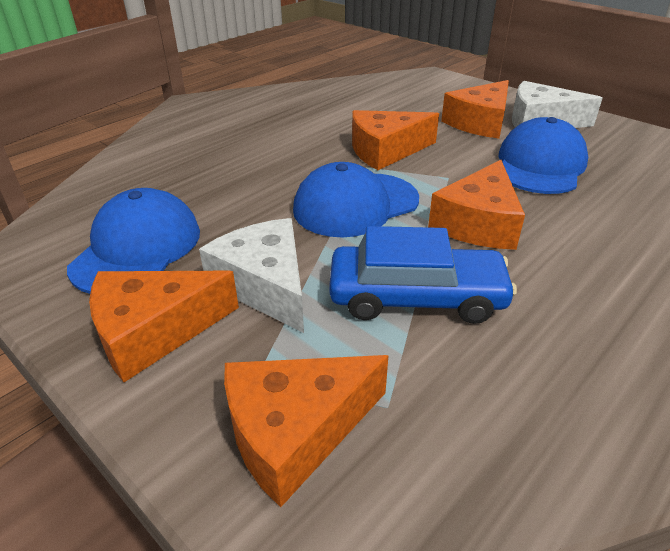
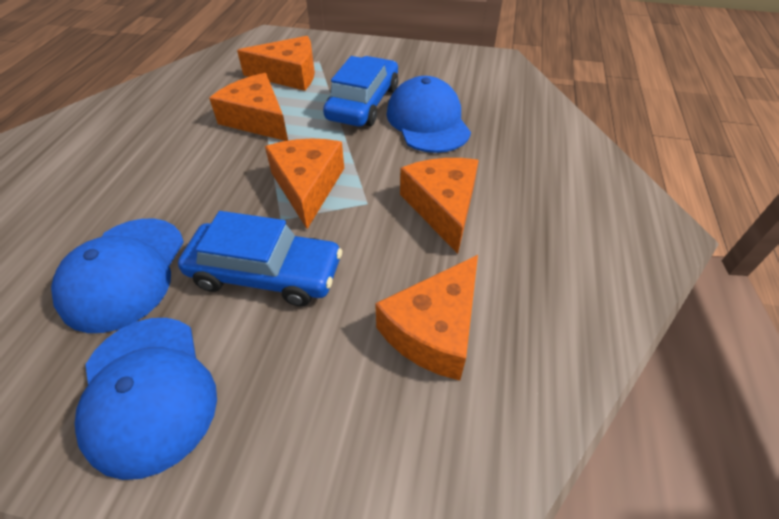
blue car: [329,226,517,324] = 1 -> [178,211,342,306] [323,56,398,127] = 2
white cheese: [199,218,304,333] [512,81,602,128] = 2 -> none = 0

